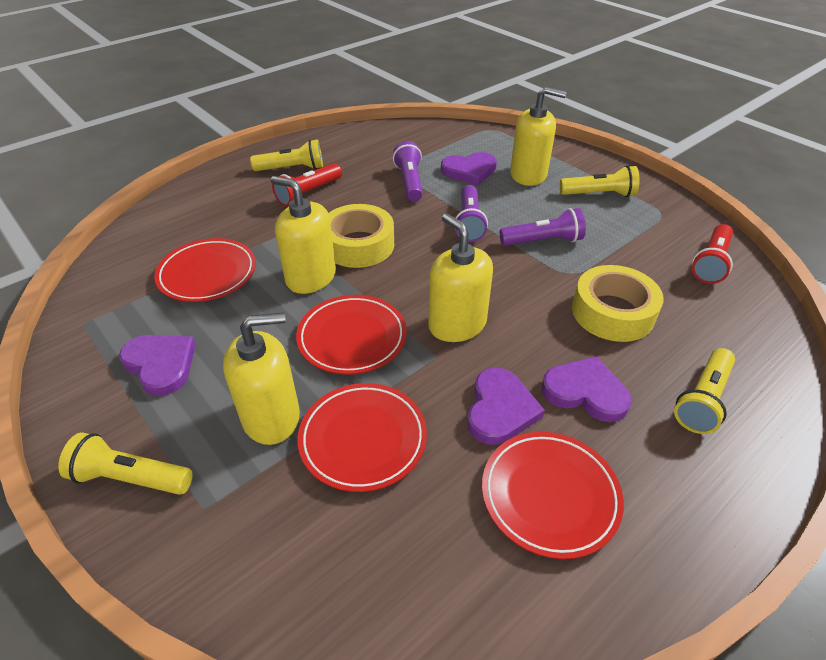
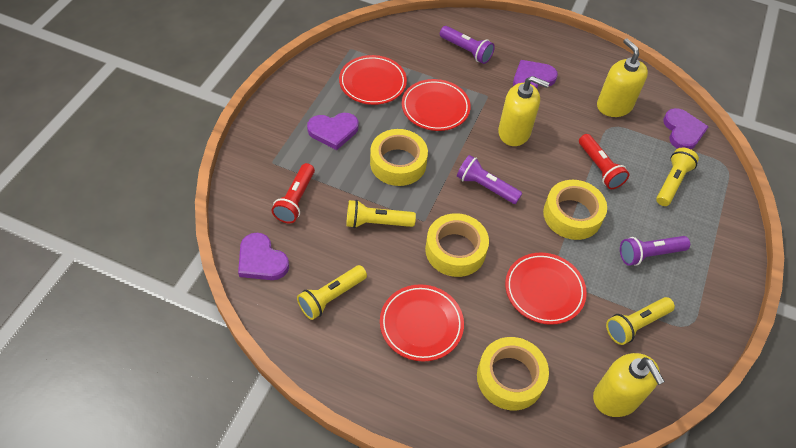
yellow soap dispenser: [223,312,300,445] [271,176,336,294] [428,213,493,342] [510,87,566,186] = 4 -> [498,76,550,146] [593,353,665,417] [597,38,648,117] = 3
yellow tape: [328,204,394,268] [572,265,664,342] = 2 -> [370,129,428,186] [425,213,489,277] [477,337,549,410] [543,180,607,240] = 4

